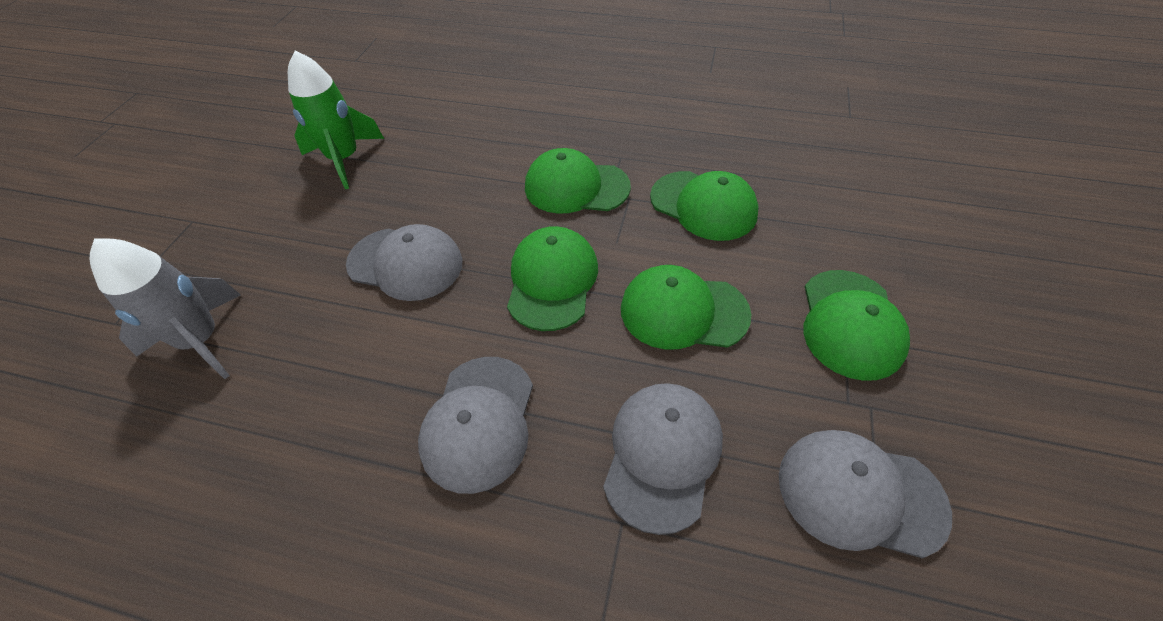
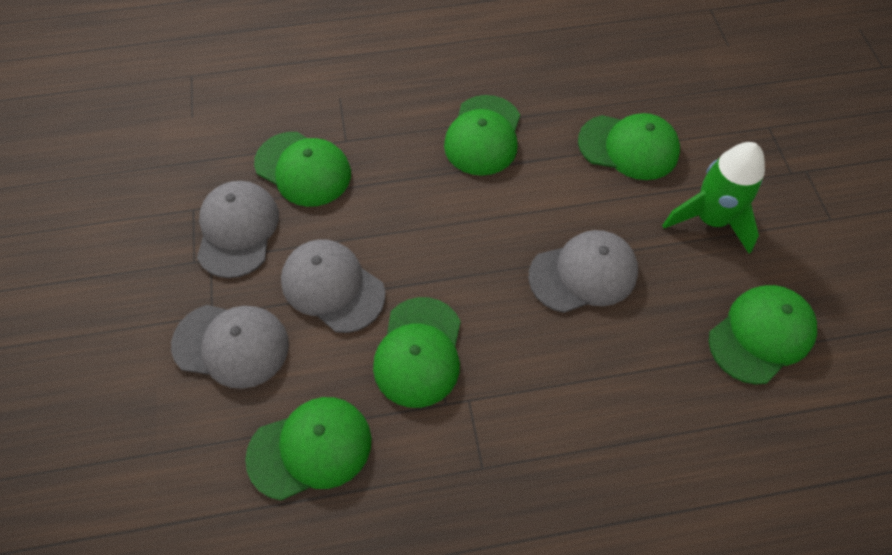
green cap: [507,226,598,331] [525,148,631,214] [621,265,752,350] [650,171,759,241] [803,270,910,381] = 5 -> [245,397,371,501] [254,132,351,207] [373,297,461,408] [444,95,520,176] [578,113,680,180] [709,285,817,385] = 6
grey rocket: [90,238,241,379] = 1 -> none = 0

